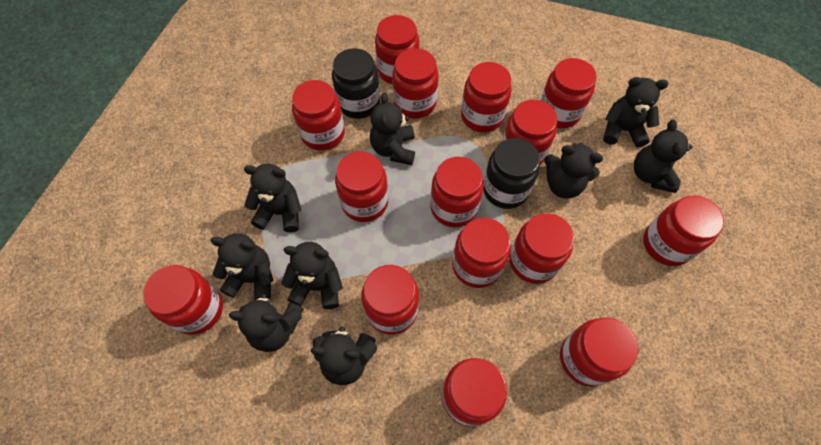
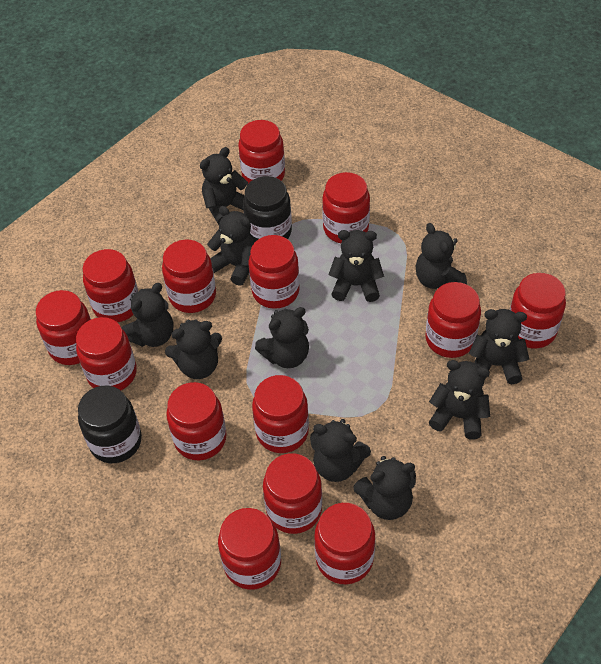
black teddy bear: [210,233,273,300] [229,294,304,352] [244,164,301,233] [281,242,343,309] [311,327,377,385] [370,92,415,165] [544,143,603,199] [603,77,669,147] [634,120,692,193] = 9 -> [122,283,173,347] [165,319,222,379] [200,147,248,225] [207,206,255,286] [255,307,309,368] [310,419,371,482] [328,230,384,302] [354,456,416,520] [416,223,467,289] [429,360,490,439] [469,309,529,384] = 11
red jar: [143,265,223,335] [292,80,345,151] [335,151,388,222] [361,265,419,335] [375,15,420,84] [392,48,439,119] [430,157,484,228] [442,358,507,427] [452,218,511,288] [461,62,512,132] [502,99,557,165] [509,213,574,284] [540,58,597,129] [560,318,638,387] [643,196,724,266] = 15 -> [36,290,91,365] [76,317,137,390] [83,249,138,322] [162,240,216,313] [166,382,227,460] [218,508,281,590] [238,120,285,184] [248,235,300,309] [252,375,309,453] [263,453,322,534] [314,503,375,584] [322,172,370,243] [425,282,481,358] [510,273,566,348] = 14

